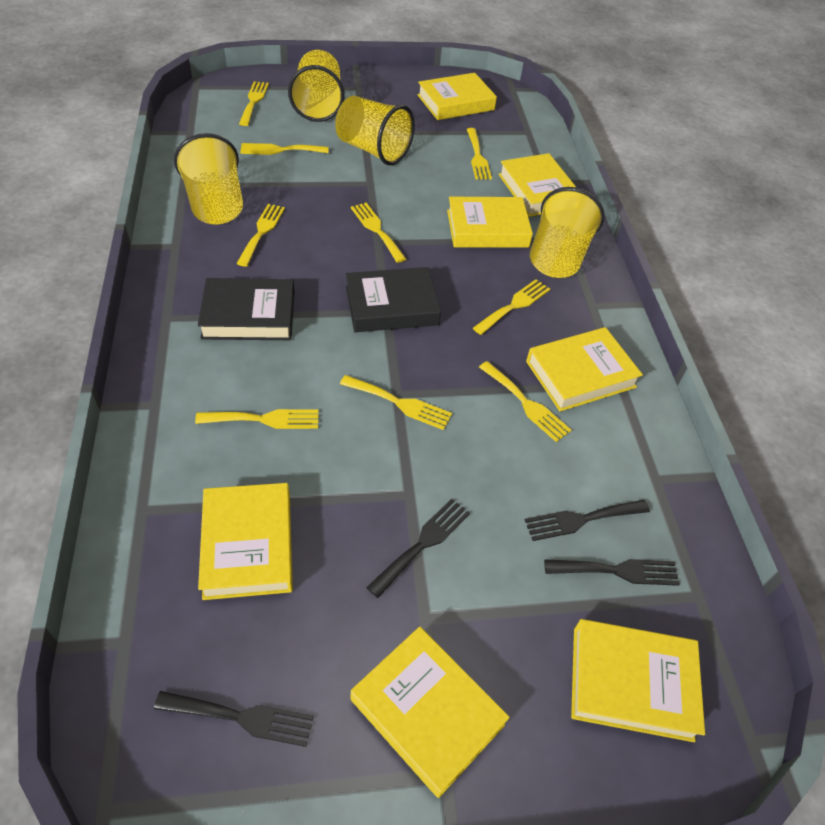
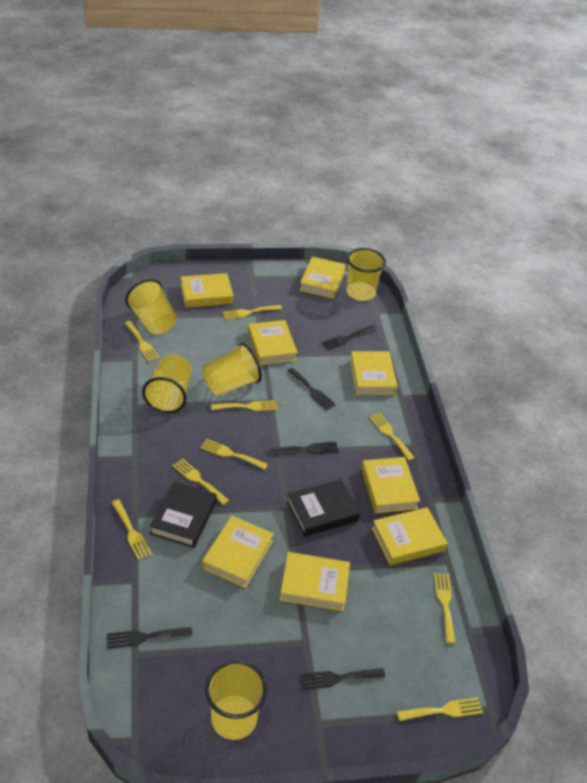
black fork: [154,691,314,747] [366,499,470,598] [525,500,650,541] [544,559,680,586] = 4 -> [107,627,192,649] [269,442,339,455] [287,368,336,410] [300,668,385,690] [322,325,376,350] = 5
yellow book: [198,483,293,600] [351,627,510,798] [417,73,497,120] [447,197,533,247] [498,153,577,217] [526,327,643,412] [571,619,705,742] = 7 -> [181,273,234,308] [202,516,274,588] [248,320,298,365] [280,552,350,611] [299,257,346,299] [350,351,398,395] [361,457,420,513] [372,507,448,565] = 8
yellow cup: [174,133,243,224] [288,50,344,122] [335,96,415,165] [530,187,604,278] = 4 -> [125,279,177,334] [142,354,192,413] [202,343,262,396] [205,660,267,740] [346,248,386,301] = 5

